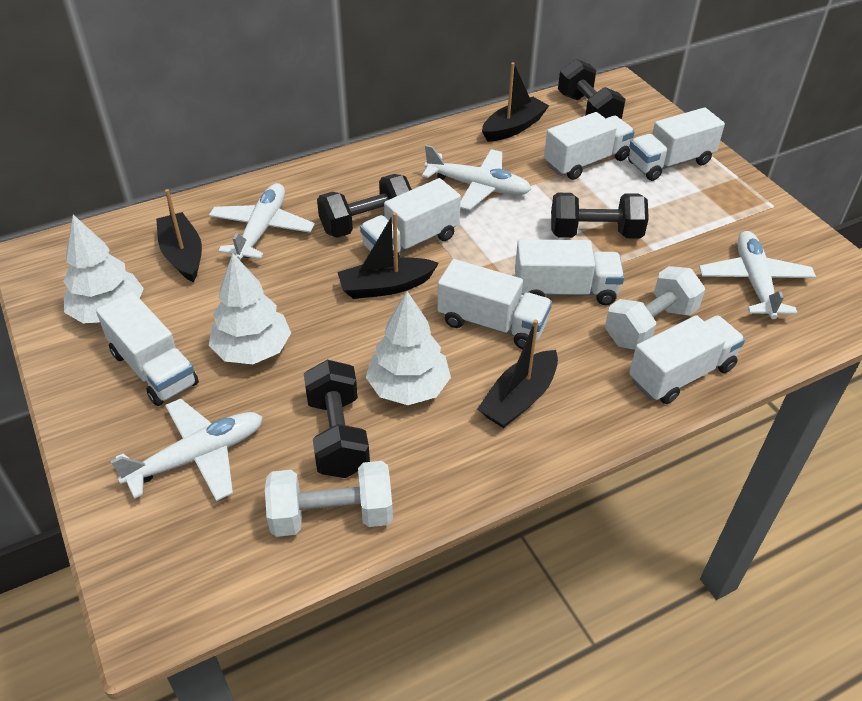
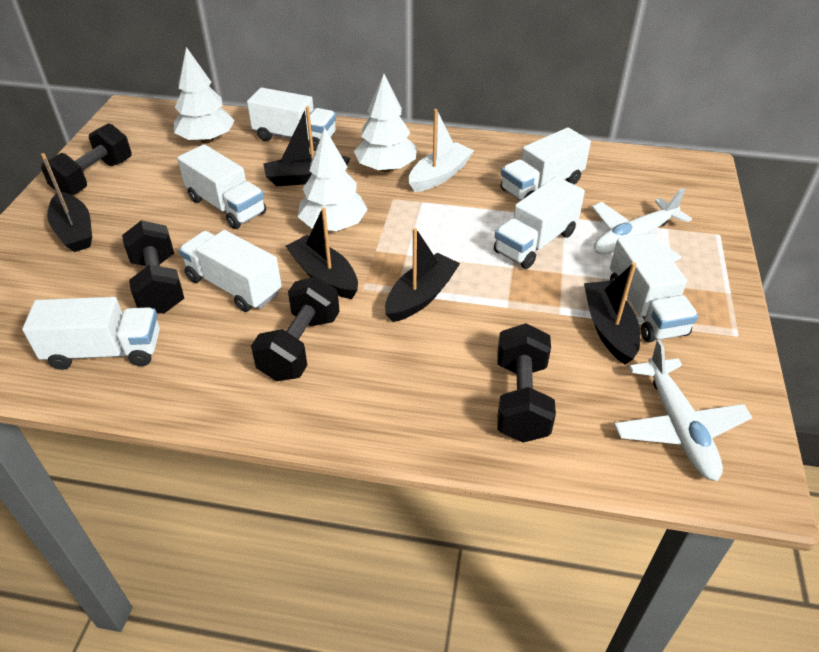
black boat: [156,189,202,282] [337,212,439,299] [477,319,558,428] [482,62,549,142] = 4 -> [41,153,92,252] [263,106,351,187] [286,207,358,299] [385,228,460,322] [584,262,640,365] = 5
white boat: none = 0 -> [409,109,474,192] = 1
white dumbbell: [265,461,393,537] [605,266,705,350] = 2 -> none = 0
white plane: [111,398,263,501] [209,183,315,260] [422,145,531,210] [699,231,816,319] = 4 -> [592,188,692,262] [614,339,752,481] = 2

